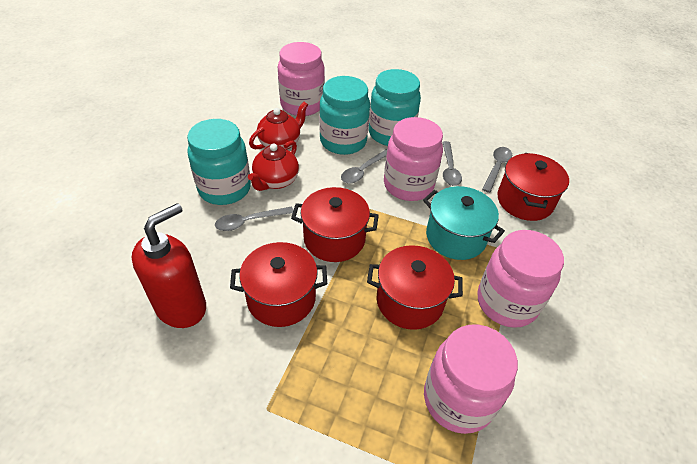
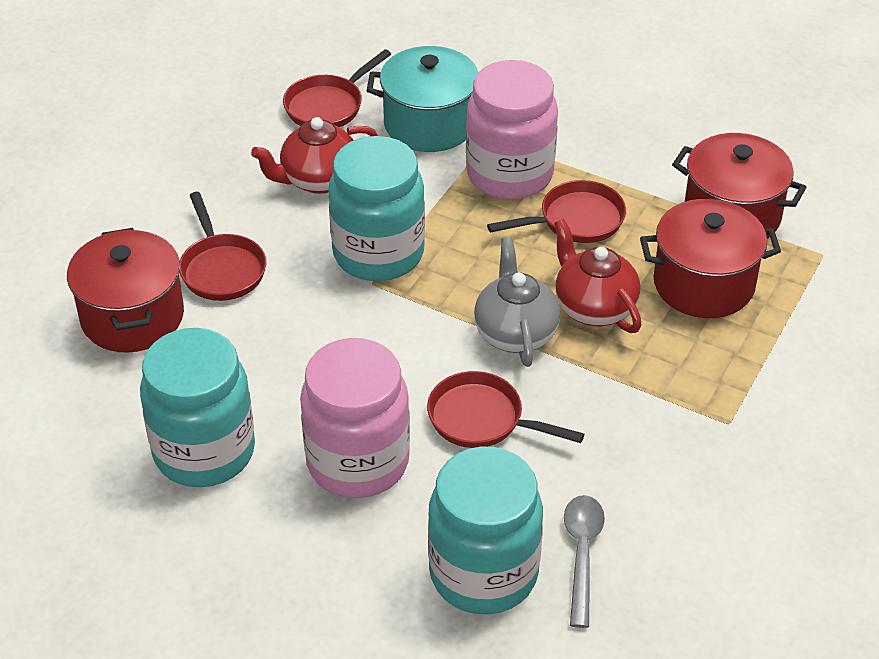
grey spoon: [215,206,293,231] [341,149,387,184] [442,141,462,186] [482,147,512,193] = 4 -> [564,495,605,628] = 1
grey teapot: none = 0 -> [474,238,560,367] = 1
pink jar: [278,42,325,116] [384,117,443,201] [424,325,518,434] [477,230,564,328] = 4 -> [300,338,410,498] [466,60,558,200] = 2
red pan: none = 0 -> [180,192,266,301] [283,49,391,127] [427,371,584,448] [487,180,626,243] = 4
red pot: [230,242,327,327] [291,187,379,262] [367,245,463,330] [497,153,569,221] = 4 -> [67,228,184,353] [640,199,781,318] [672,133,807,239] = 3
red soap dispenser: [132,203,206,328] = 1 -> none = 0

